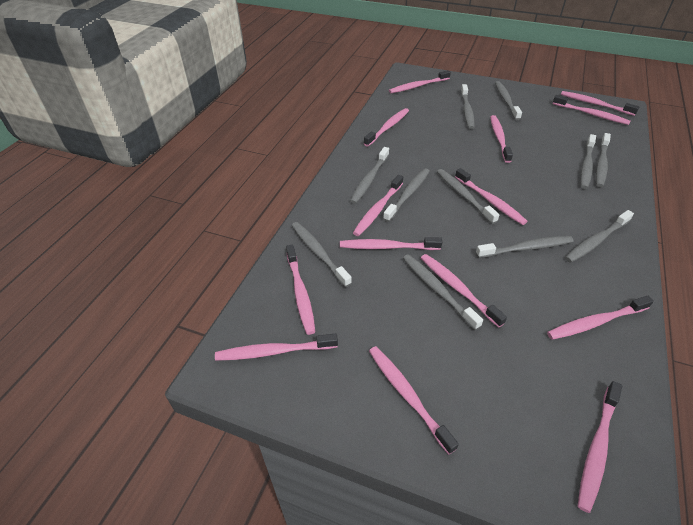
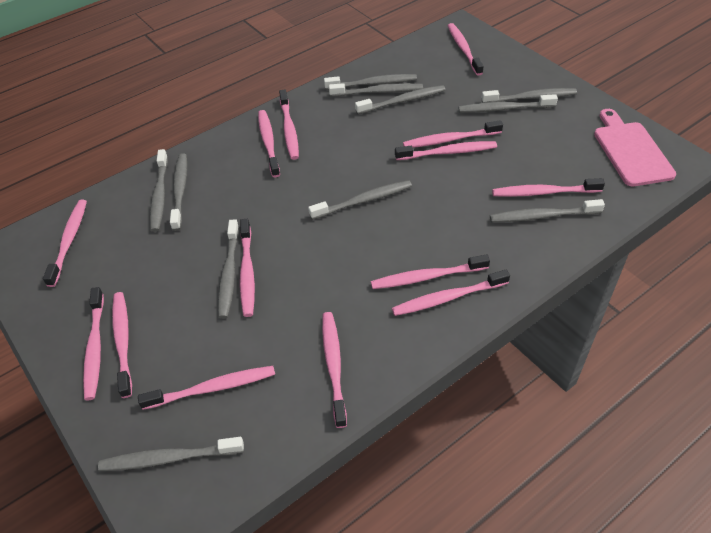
pink cutting board: none = 0 -> [594,109,676,186] = 1

